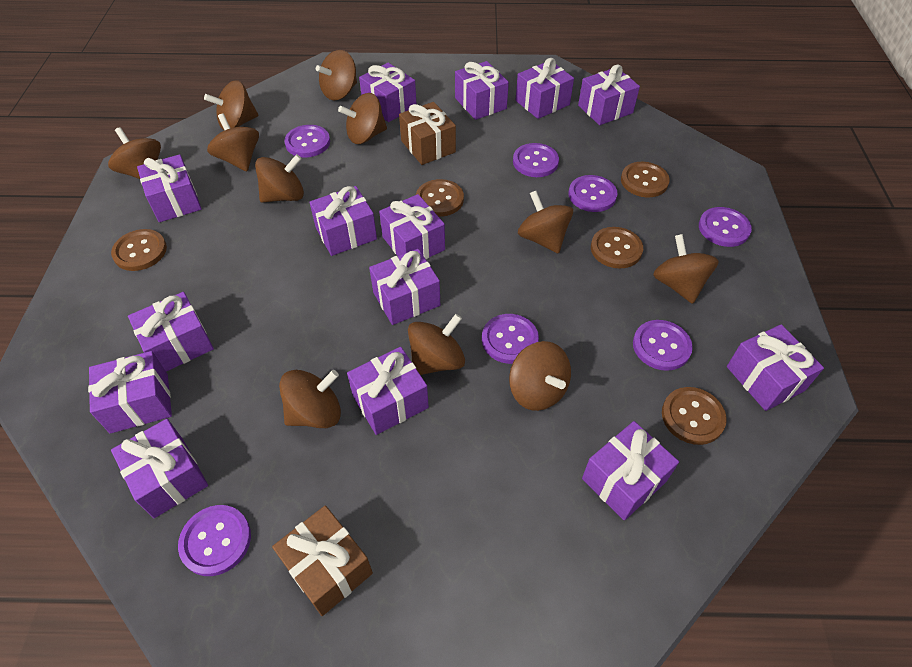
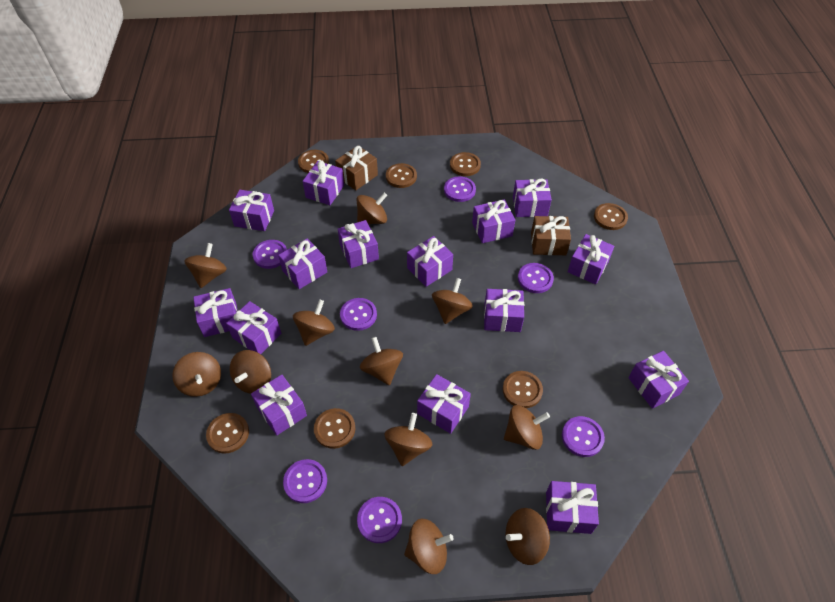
brown button: [111,229,167,271] [416,179,464,217] [591,227,643,269] [621,162,670,197] [662,387,727,445] = 5 -> [206,413,249,454] [298,150,329,173] [314,408,355,449] [386,163,417,188] [450,152,481,176] [503,371,543,408] [594,203,628,230] = 7
purple gift: [88,351,172,434] [111,419,208,518] [128,292,214,372] [137,154,202,222] [310,186,377,256] [347,347,429,435] [359,63,416,122] [369,249,440,325] [379,194,445,259] [455,61,509,120] [516,58,574,119] [578,64,640,125] [582,421,679,520] [727,324,824,411] = 14 -> [193,288,238,337] [226,301,281,354] [229,190,274,231] [251,375,307,436] [278,238,327,289] [303,160,344,205] [338,220,379,268] [407,236,453,287] [417,374,471,434] [472,199,515,243] [484,289,524,332] [513,179,552,217] [546,481,599,534] [568,234,614,285] [628,351,689,409] = 15

